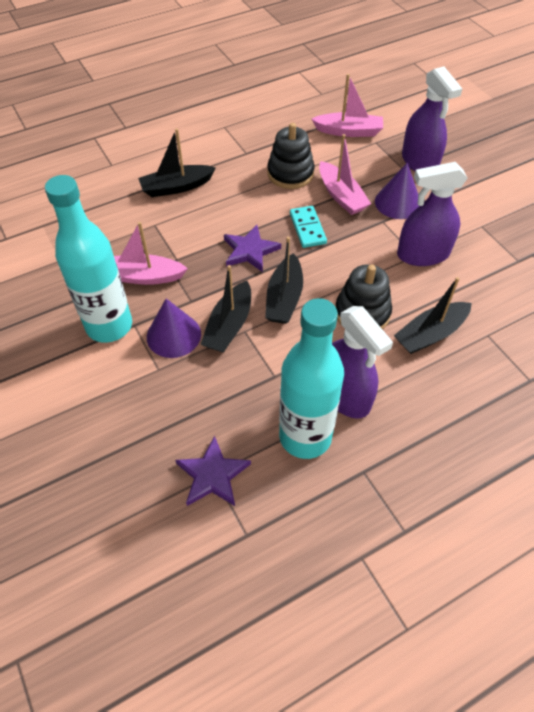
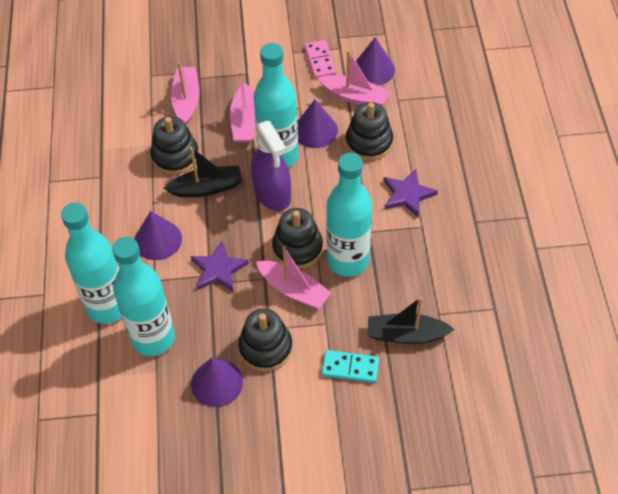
black boat: [138,128,216,197] [201,265,251,353] [265,237,303,324] [394,277,472,354] = 4 -> [163,147,242,197] [368,297,455,344] = 2
black stacking toy: [267,123,315,189] [335,264,392,329] = 2 -> [150,116,199,175] [238,308,293,372] [272,208,323,269] [346,102,393,161] = 4
pink boat: [114,222,188,285] [312,74,383,137] [319,134,371,215] = 3 -> [171,62,200,125] [230,71,256,143] [256,246,331,309] [318,50,390,105] = 4
pink domino: none = 0 -> [304,40,336,79] = 1
purple cone: [147,298,201,358] [375,163,419,219] = 2 -> [135,211,182,260] [191,358,243,407] [298,99,338,148] [356,37,395,86] = 4
purple spray bottle: [332,306,393,419] [397,162,468,266] [402,66,462,171] = 3 -> [251,121,291,211] = 1
turquoise bottle: [45,175,132,343] [279,298,344,459] = 2 -> [61,203,122,324] [112,237,175,356] [253,43,299,168] [326,153,372,277] = 4

